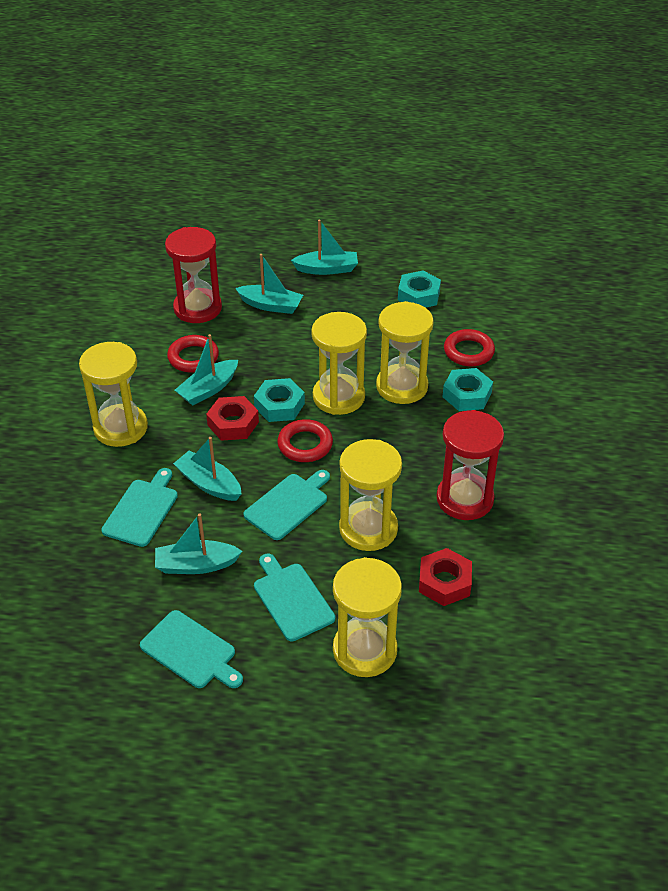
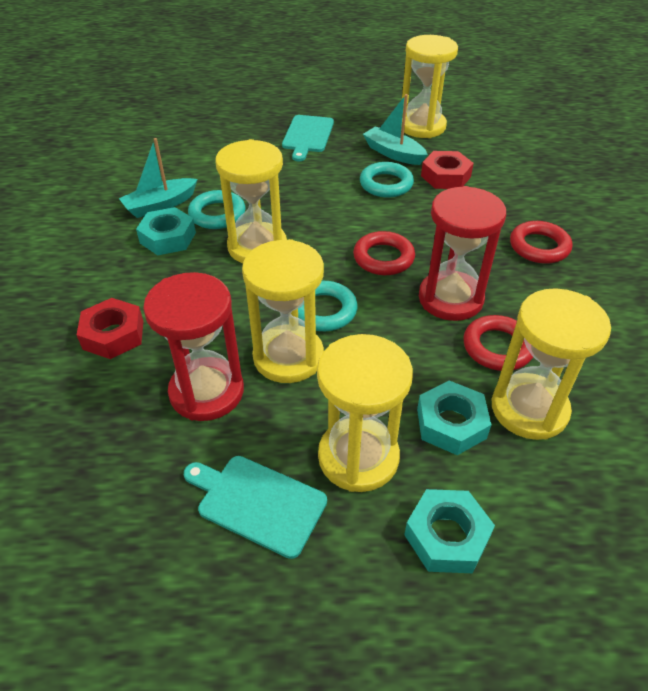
turquoise boat: [155,513,242,574] [173,437,242,501] [175,334,238,406] [235,254,303,314] [291,220,358,275] = 5 -> [119,138,198,218] [363,94,428,165] = 2
turquoise cutting board: [101,468,178,547] [140,610,243,688] [243,470,330,540] [254,553,335,642] = 4 -> [184,456,327,559] [282,115,334,161] = 2
turquoise ring: none = 0 -> [188,190,246,229] [298,281,358,331] [360,162,414,198] = 3

